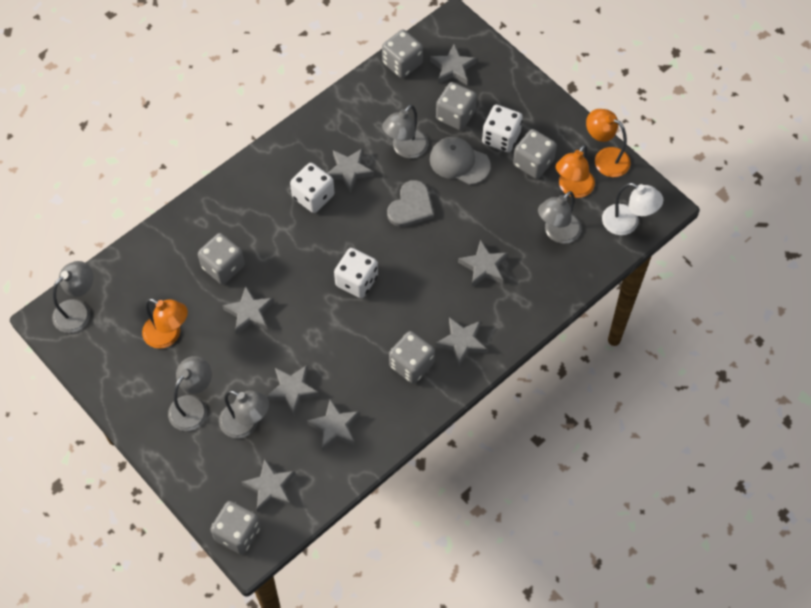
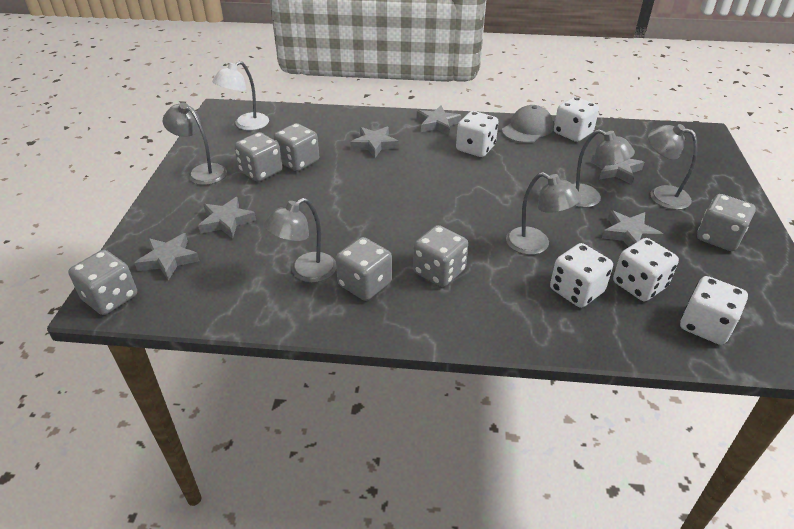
grey heart: [387,180,434,227] = 1 -> none = 0
grey star: [222,286,274,335] [241,459,295,512] [266,365,319,415] [307,399,360,451] [327,148,374,193] [430,44,477,85] [436,317,487,366] [458,240,508,287] = 8 -> [134,233,200,281] [198,197,256,239] [350,126,399,158] [417,106,462,135] [591,154,644,185] [602,210,663,247] = 6
orange lamp: [142,298,188,349] [556,145,595,198] [586,109,631,177] = 3 -> none = 0
white dice: [290,163,335,213] [334,248,378,298] [482,105,523,152] = 3 -> [456,111,498,157] [550,243,613,308] [554,97,599,142] [613,238,679,301] [680,276,748,345] = 5

